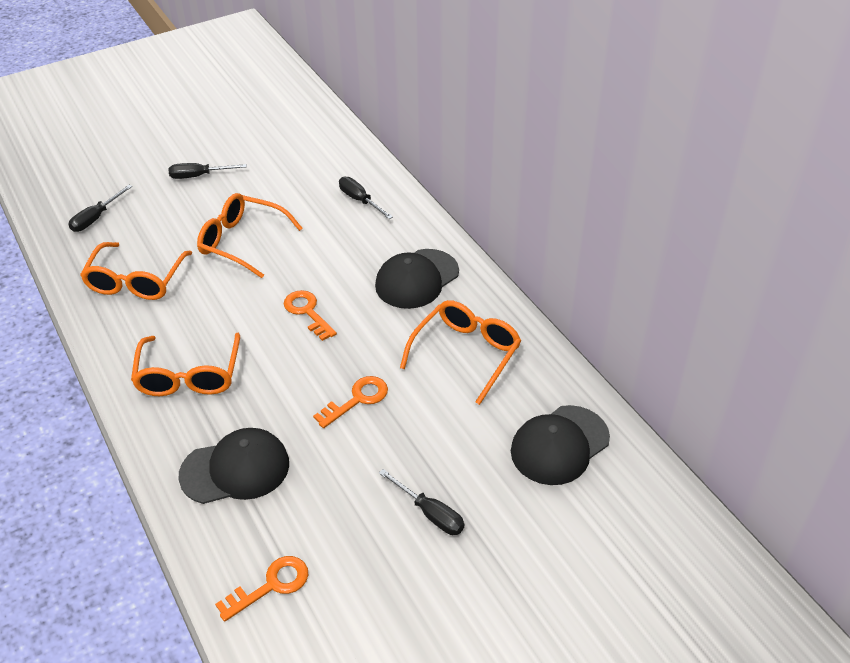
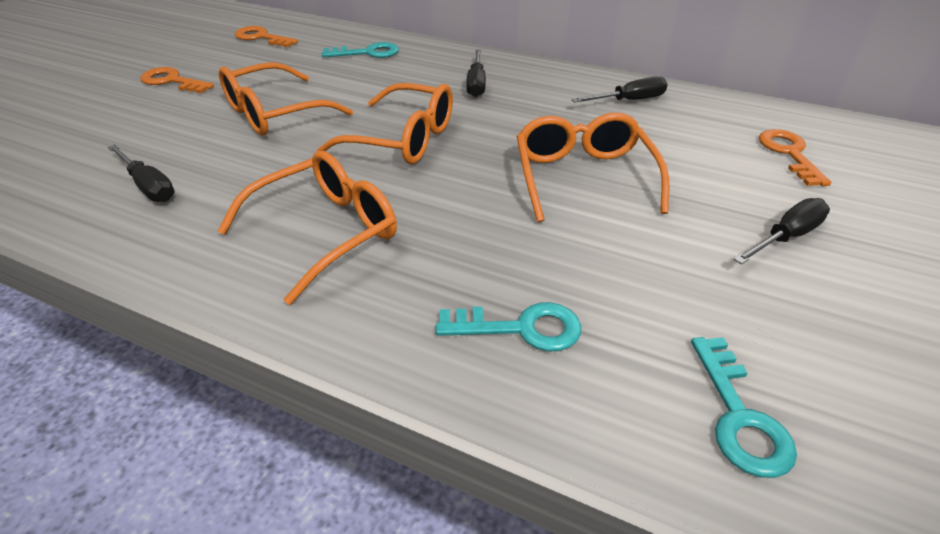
black cap: [178,428,289,504] [375,249,459,309] [511,405,610,485] = 3 -> none = 0
turquoise key: none = 0 -> [322,42,399,58] [436,302,581,351] [691,337,797,478] = 3

